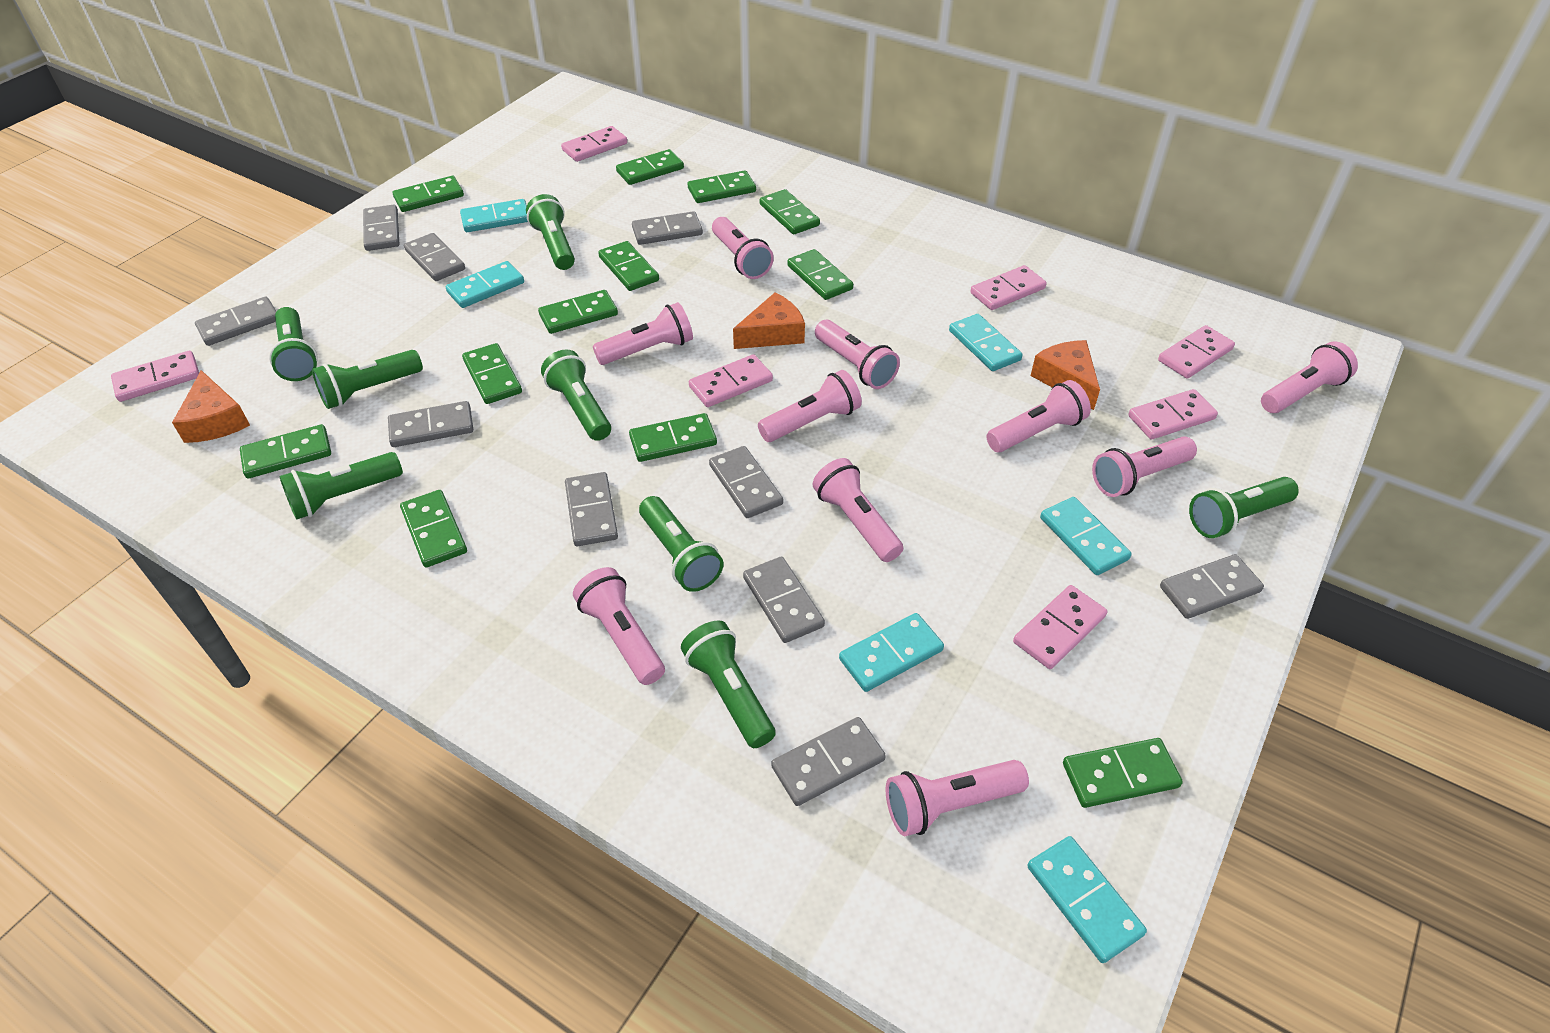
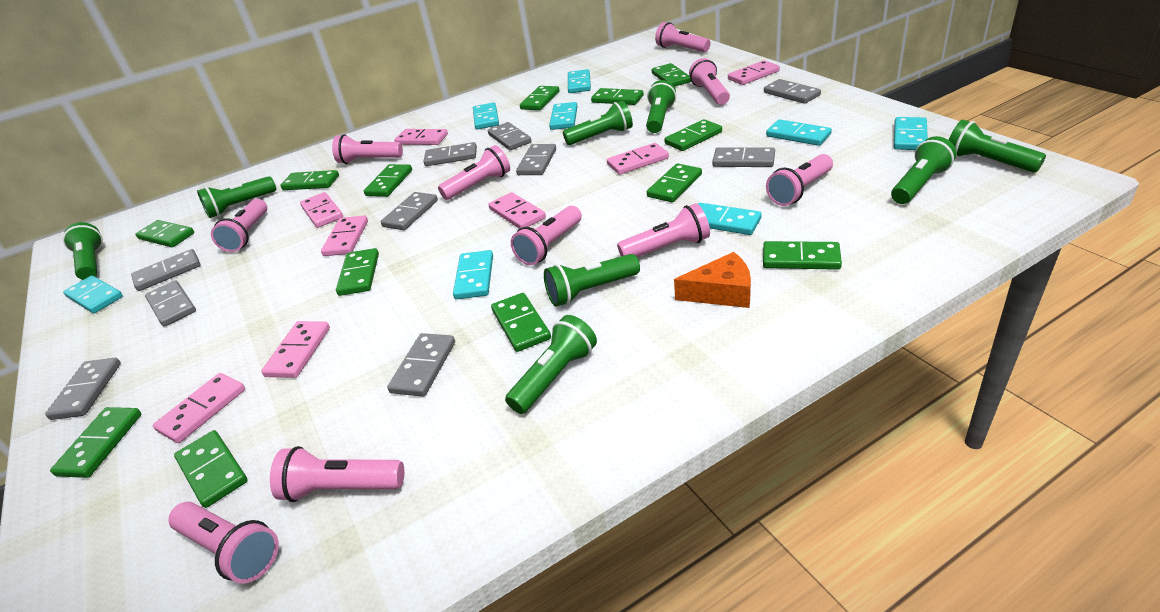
green domino: [240,424,331,479] [393,176,464,212] [400,490,467,567] [462,343,522,404] [538,290,618,334] [598,241,659,291] [616,149,684,185] [629,413,717,462] [688,170,756,203] [760,189,820,234] [787,249,853,300] [1063,738,1183,808] = 12 -> [50,407,141,478] [135,220,194,247] [174,430,248,508] [280,170,339,190] [336,248,379,296] [364,164,412,197] [491,293,551,352] [520,86,559,110] [591,88,644,105] [647,163,702,202] [652,63,691,87] [664,119,722,151] [763,241,842,270] = 13
orange cheese: [172,370,250,443] [733,293,805,349] [1031,340,1100,410] = 3 -> [674,252,751,308] = 1
pink domino: [111,351,199,402] [561,126,627,162] [689,354,773,407] [970,265,1047,310] [1013,585,1107,669] [1128,389,1218,439] [1158,325,1235,379] = 7 -> [153,373,245,443] [261,321,330,378] [300,192,343,228] [321,215,368,256] [394,129,448,145] [488,192,546,229] [607,143,669,175] [728,60,780,85] = 8
turquoise domino: [446,261,524,308] [460,199,528,232] [839,613,944,692] [949,314,1022,371] [1027,836,1147,963] [1040,497,1131,575] = 6 -> [63,276,123,314] [453,250,493,299] [473,102,499,130] [549,102,577,130] [568,69,591,93] [698,203,762,235] [766,119,832,146] [894,117,928,150] = 8

